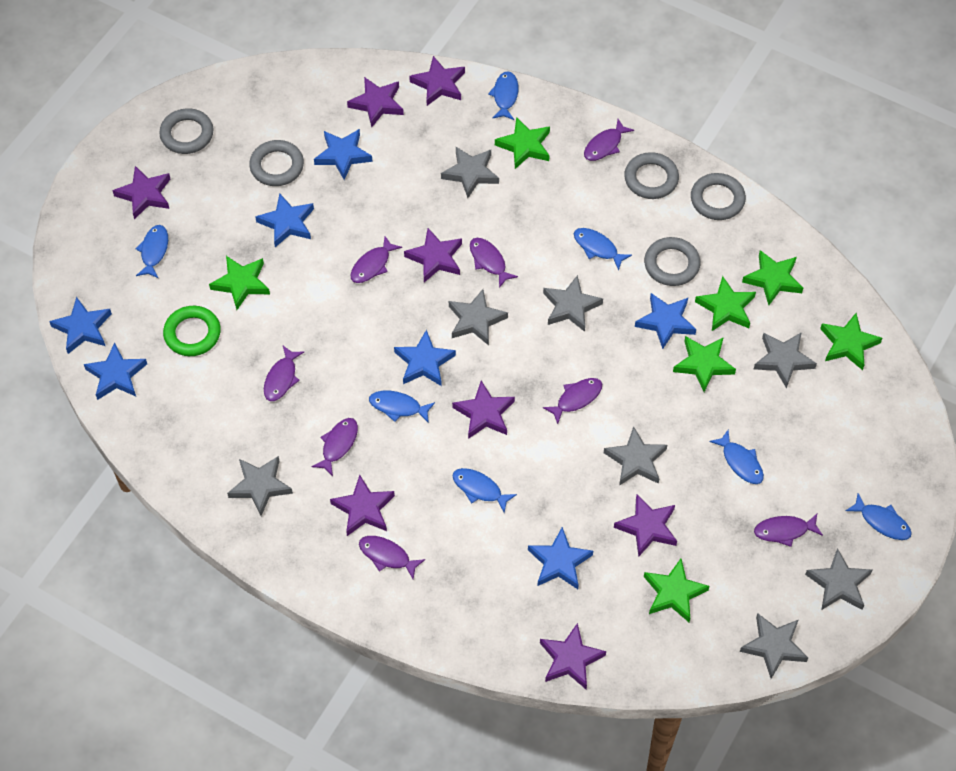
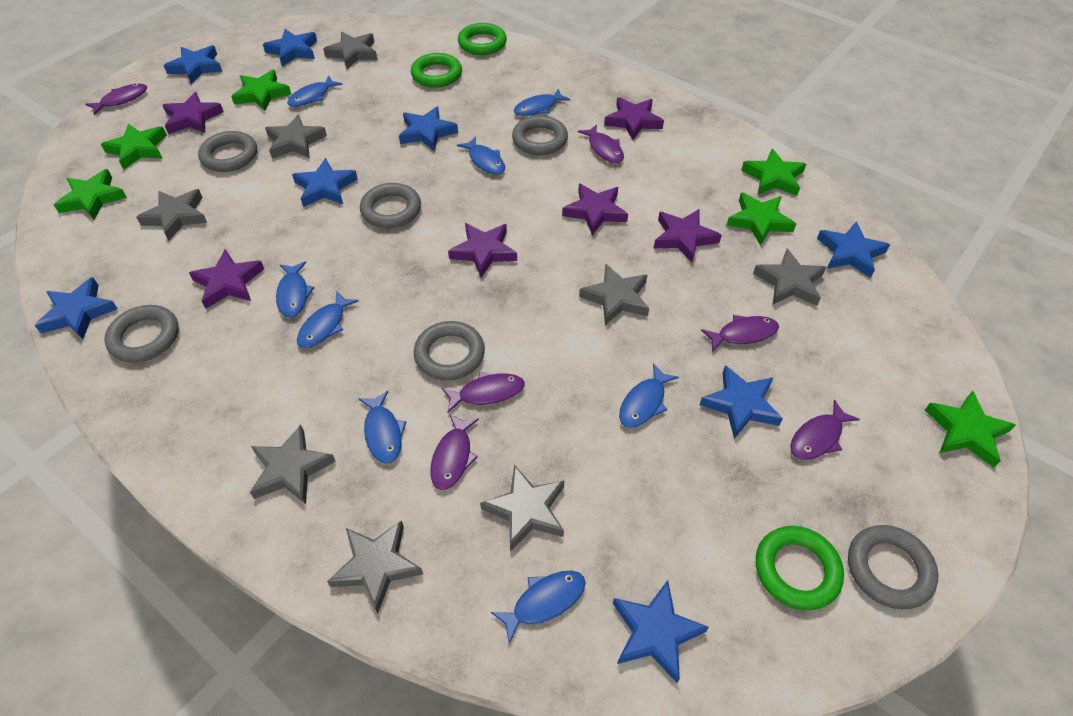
blue fish: [136,225,168,278] [369,391,435,423] [453,468,517,513] [488,71,518,120] [574,228,632,271] [709,430,764,484] [846,493,912,540] = 7 -> [276,261,315,317] [287,75,342,107] [297,291,359,348] [358,391,406,464] [457,136,505,175] [491,571,586,644] [514,89,570,116] [619,364,679,428] = 8
blue star: [49,297,112,354] [84,342,147,400] [255,193,314,247] [314,129,372,180] [394,330,456,386] [528,527,593,589] [635,293,696,349] = 7 -> [34,277,118,339] [164,45,223,84] [263,29,317,66] [292,158,358,207] [399,106,458,151] [613,580,709,683] [700,365,783,439] [817,221,890,278] = 8
green ring: [163,306,221,356] = 1 -> [411,53,462,88] [458,23,507,55] [756,526,844,610] = 3
green star: [209,256,270,310] [495,117,550,169] [644,559,710,622] [673,336,736,392] [695,276,756,331] [742,250,803,305] [820,313,882,370] = 7 -> [54,169,127,220] [101,124,167,170] [231,70,292,111] [726,192,796,246] [742,149,806,196] [925,391,1016,468] = 6
grey ring: [159,108,213,154] [249,140,304,186] [624,152,679,199] [644,237,700,286] [691,173,746,220] = 5 -> [105,305,179,363] [198,131,257,172] [360,183,421,228] [414,321,485,380] [512,115,568,155] [848,525,938,609] = 6
purple fish: [264,346,304,401] [311,418,358,476] [351,236,402,283] [359,536,425,579] [470,238,518,288] [543,378,602,424] [584,119,634,161] [754,514,823,547] = 8 -> [86,84,147,115] [430,413,479,490] [442,372,525,412] [578,124,624,163] [701,315,779,352] [790,400,860,460] = 6
purple star: [112,166,170,219] [330,475,395,536] [347,77,404,127] [404,228,462,283] [409,56,465,106] [452,381,515,439] [540,623,606,689] [614,494,677,557] = 8 -> [162,92,224,134] [189,249,264,309] [448,223,517,278] [562,184,628,236] [604,97,664,140] [654,209,722,263] = 6

